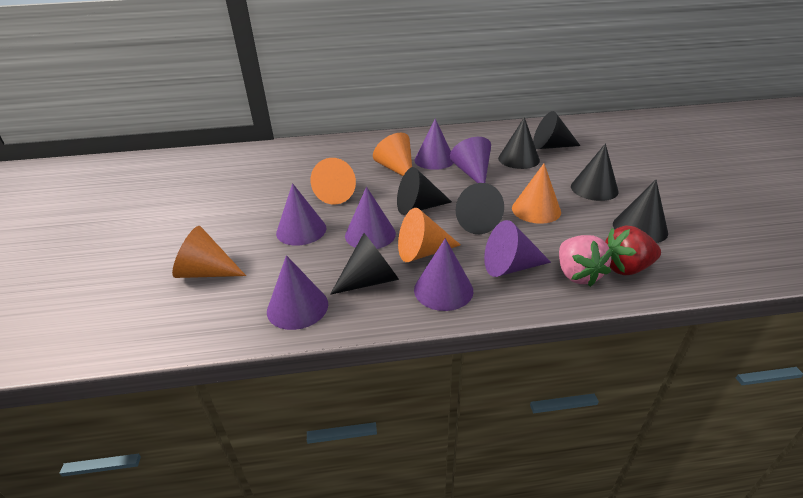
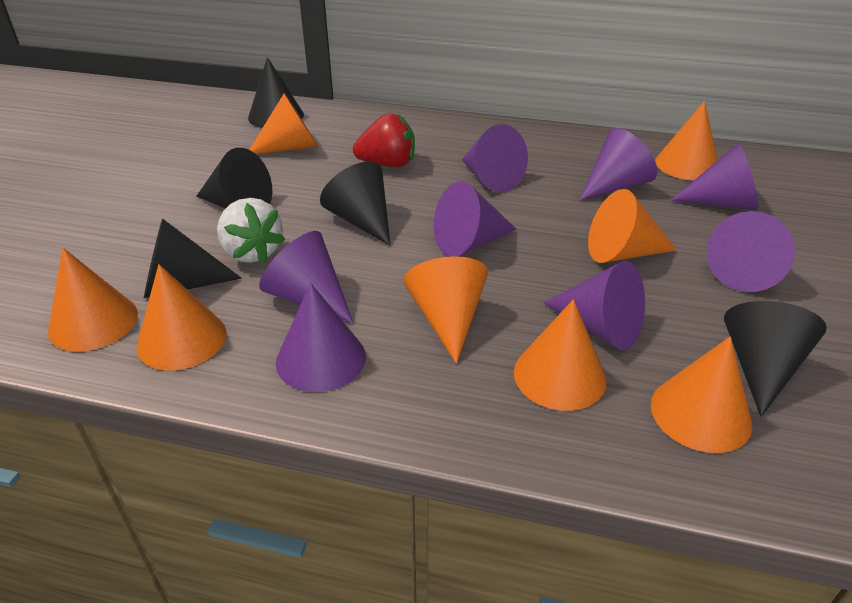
black cone: [330,233,399,295] [397,167,452,215] [456,183,504,234] [498,117,540,169] [533,111,580,149] [571,144,619,201] [613,180,668,243] = 7 -> [144,218,242,298] [196,148,272,208] [248,57,304,128] [320,162,391,246] [724,301,827,417] = 5
orange cone: [172,226,246,278] [311,158,356,205] [373,133,412,176] [398,208,461,262] [512,164,561,224] = 5 -> [48,248,138,352] [137,264,226,370] [249,93,318,154] [404,256,488,364] [514,299,607,411] [588,189,677,263] [651,336,752,453] [655,101,718,180] = 8
pink strawberry: [559,235,613,287] = 1 -> none = 0
purple cone: [267,255,328,330] [276,183,326,246] [345,187,396,249] [414,238,473,311] [415,119,454,170] [450,137,491,183] [484,220,551,277] = 7 -> [259,231,353,323] [276,283,366,392] [434,181,517,257] [462,124,528,192] [543,261,645,350] [580,128,658,200] [671,143,758,210] [707,211,795,292] = 8
white strawberry: none = 0 -> [217,198,285,263] = 1

